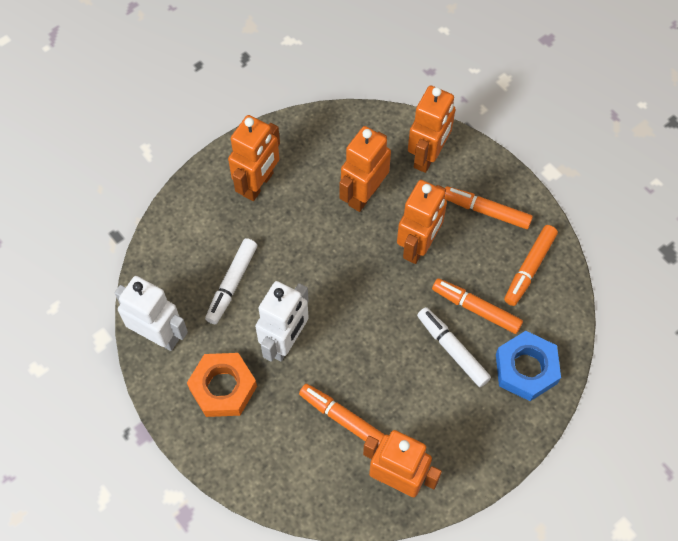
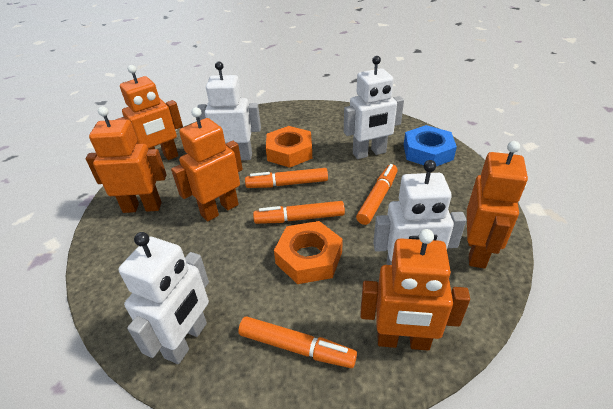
orange nut: [187,353,257,417] = 1 -> [266,126,312,168] [274,221,343,284] = 2
white marker: [205,238,257,324] [417,307,491,387] = 2 -> none = 0
white robot: [115,276,188,351] [255,281,309,362] = 2 -> [118,232,209,364] [197,62,261,160] [344,56,404,159] [373,160,466,265] = 4

